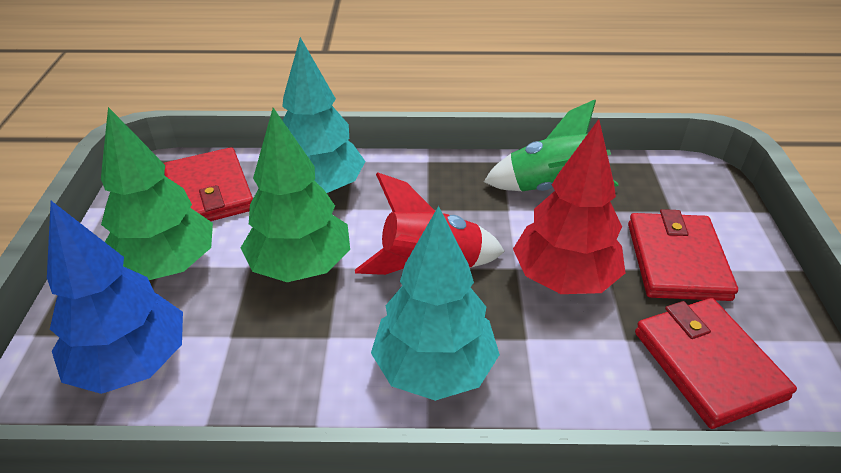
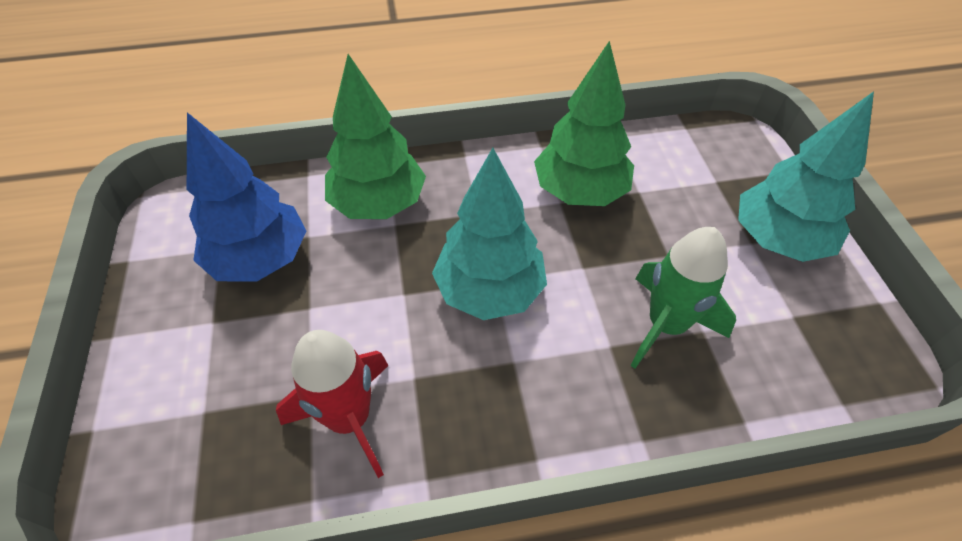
red tree: [513,119,625,294] = 1 -> none = 0
red wallet: [164,147,253,221] [628,209,738,301] [635,298,797,429] = 3 -> none = 0

